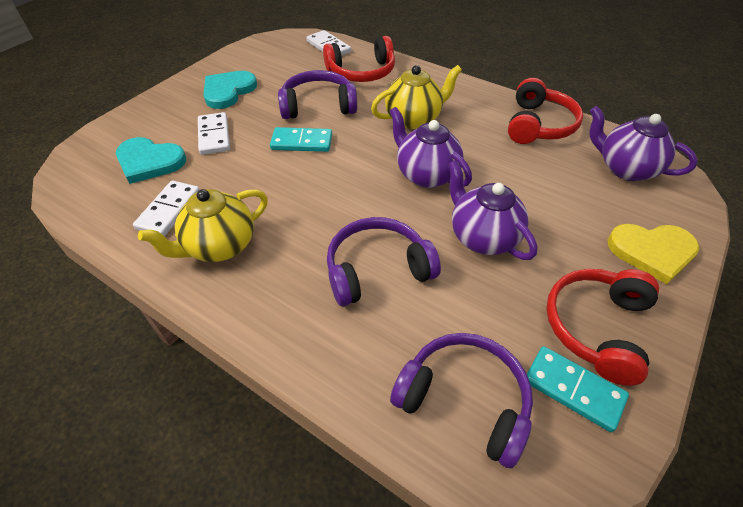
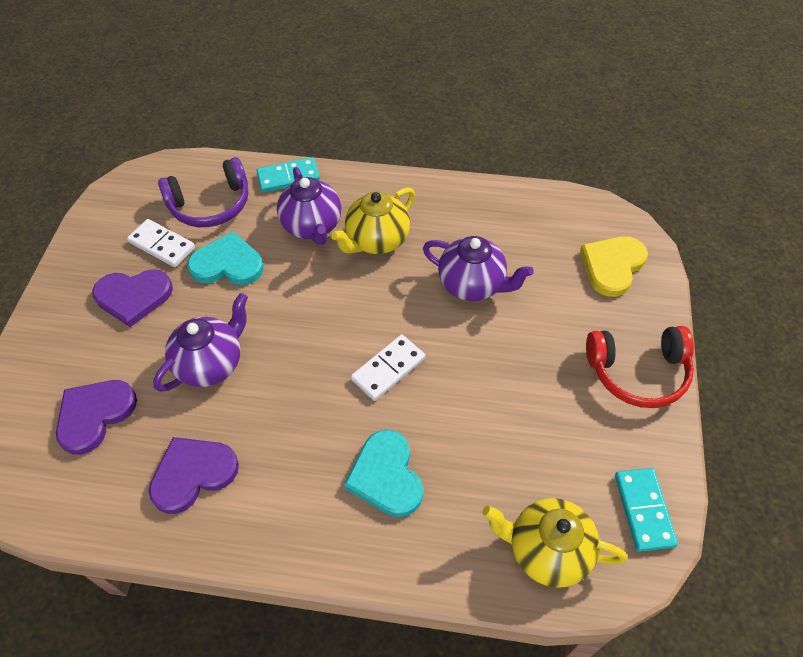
purple headphones: [278,70,357,119] [327,217,441,306] [390,333,533,469] = 3 -> [158,157,248,227] = 1
purple heart: none = 0 -> [56,380,137,455] [92,269,173,327] [149,437,239,514] = 3
red headphones: [323,36,395,82] [508,78,583,144] [546,269,659,386] = 3 -> [586,326,694,408] = 1
white domino: [133,180,200,236] [198,112,230,155] [306,30,351,56] = 3 -> [127,219,195,267] [351,334,425,401] = 2

